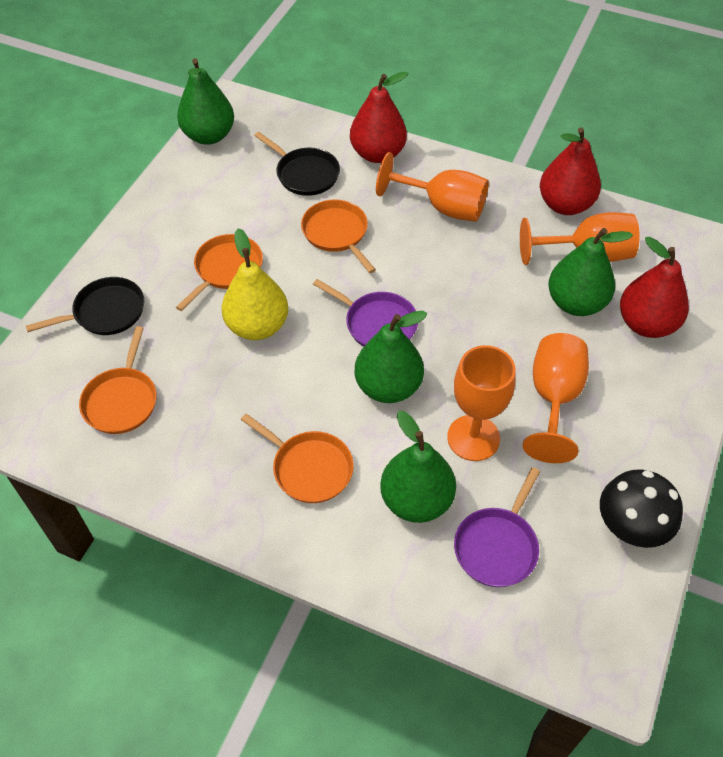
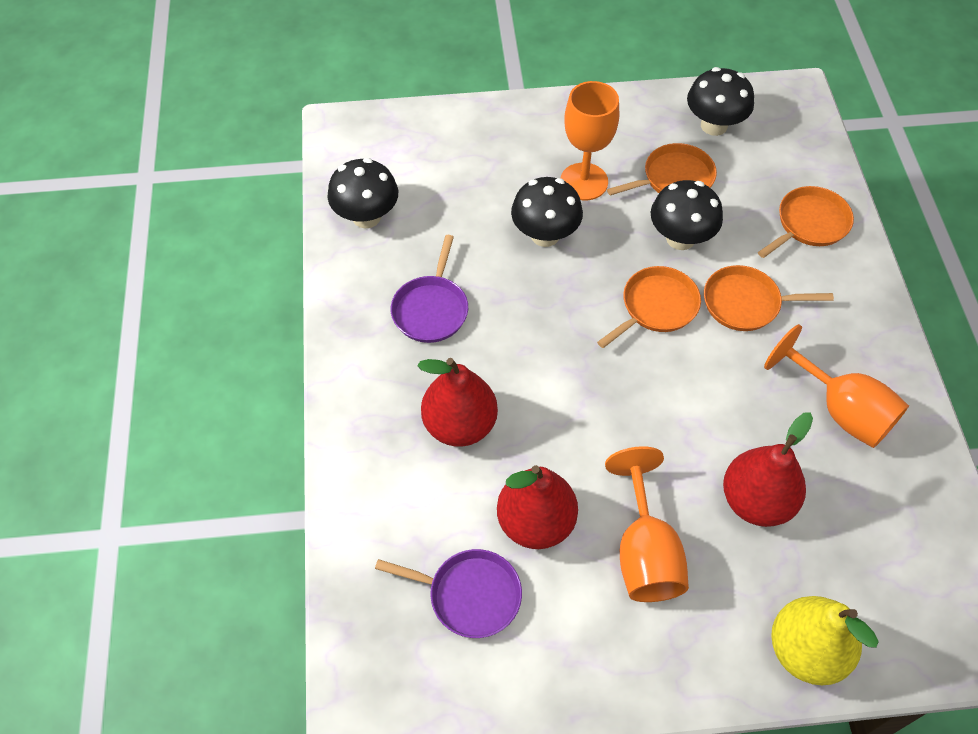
black mushroom: [600,469,683,548] = 1 -> [327,158,398,229] [511,177,583,247] [651,180,723,250] [687,67,754,136] = 4
black pan: [26,277,144,335] [254,132,340,196] = 2 -> none = 0
green pear: [177,58,234,145] [355,311,427,403] [380,411,456,523] [548,228,633,316] = 4 -> none = 0
orange goblet: [376,152,489,222] [447,345,516,461] [520,212,640,265] [523,333,589,463] = 4 -> [560,81,619,200] [605,446,689,602] [764,324,909,448] = 3

